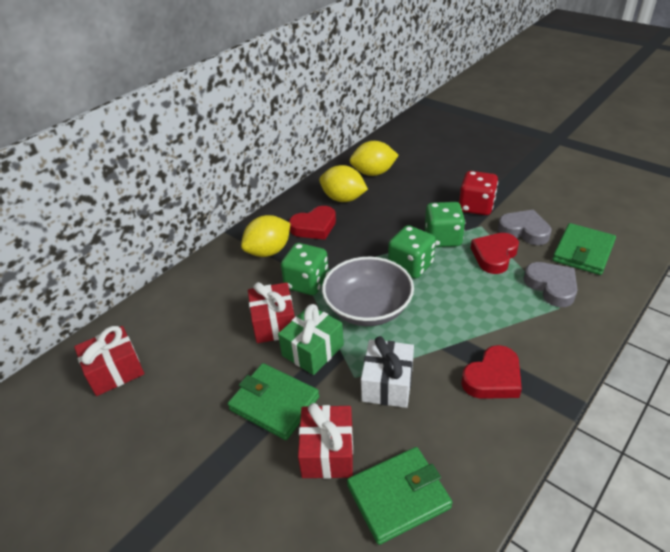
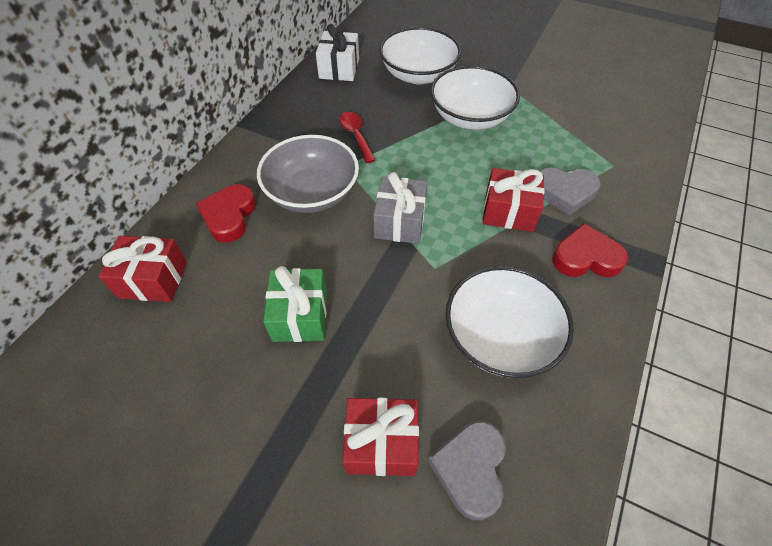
green dice: [281,243,329,295] [388,225,436,279] [425,202,465,247] = 3 -> none = 0
green wallet: [228,363,319,440] [347,447,453,545] [552,223,616,275] = 3 -> none = 0
grey gift: none = 0 -> [373,172,428,244] = 1
red dice: [459,171,498,215] = 1 -> none = 0
red heart: [289,206,336,240] [461,345,522,399] [471,233,519,274] = 3 -> [196,184,256,242] [552,223,628,277] = 2
red spoon: none = 0 -> [339,112,375,163] = 1
white bowl: none = 0 -> [379,27,461,84] [431,66,520,130] [446,266,574,378] = 3
yellow lemon: [241,215,290,257] [319,165,368,202] [350,141,399,176] = 3 -> none = 0

